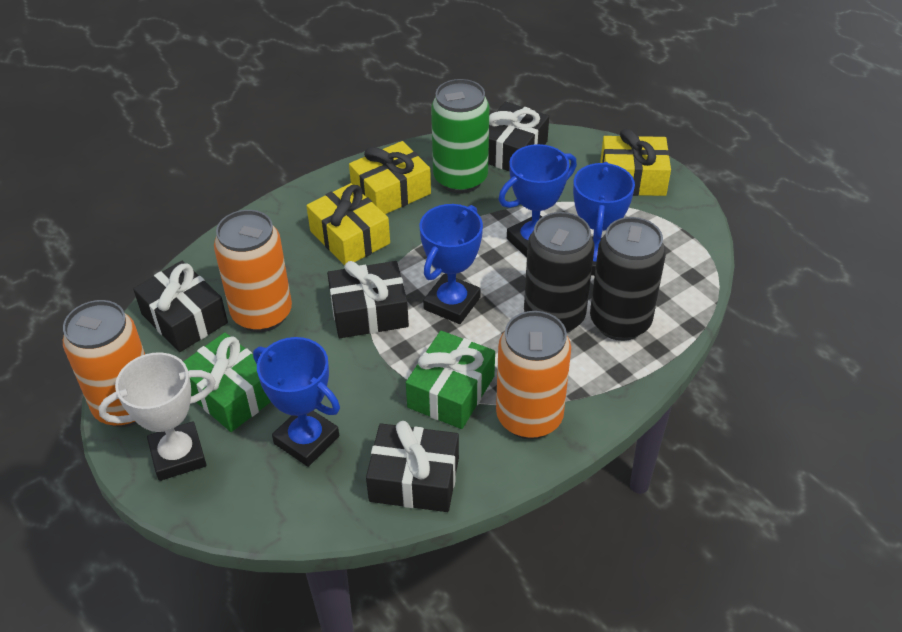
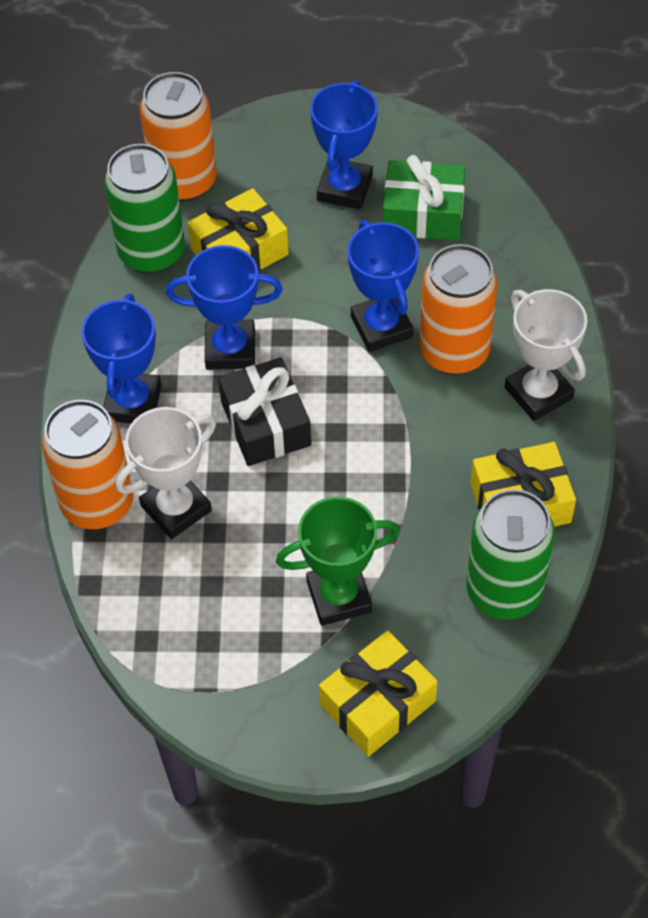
black can: [524,212,595,333] [590,217,666,341] = 2 -> none = 0
black gift: [133,261,228,352] [327,261,409,338] [366,421,459,512] [488,102,549,172] = 4 -> [218,357,311,466] = 1
green can: [431,79,490,194] = 1 -> [104,144,185,274] [466,489,555,620] = 2
green gift: [183,333,271,432] [406,331,495,429] = 2 -> [383,155,465,240] = 1
green trophy: none = 0 -> [276,497,399,626] = 1
white trophy: [98,352,216,481] = 1 -> [116,407,216,539] [505,289,587,421] = 2

